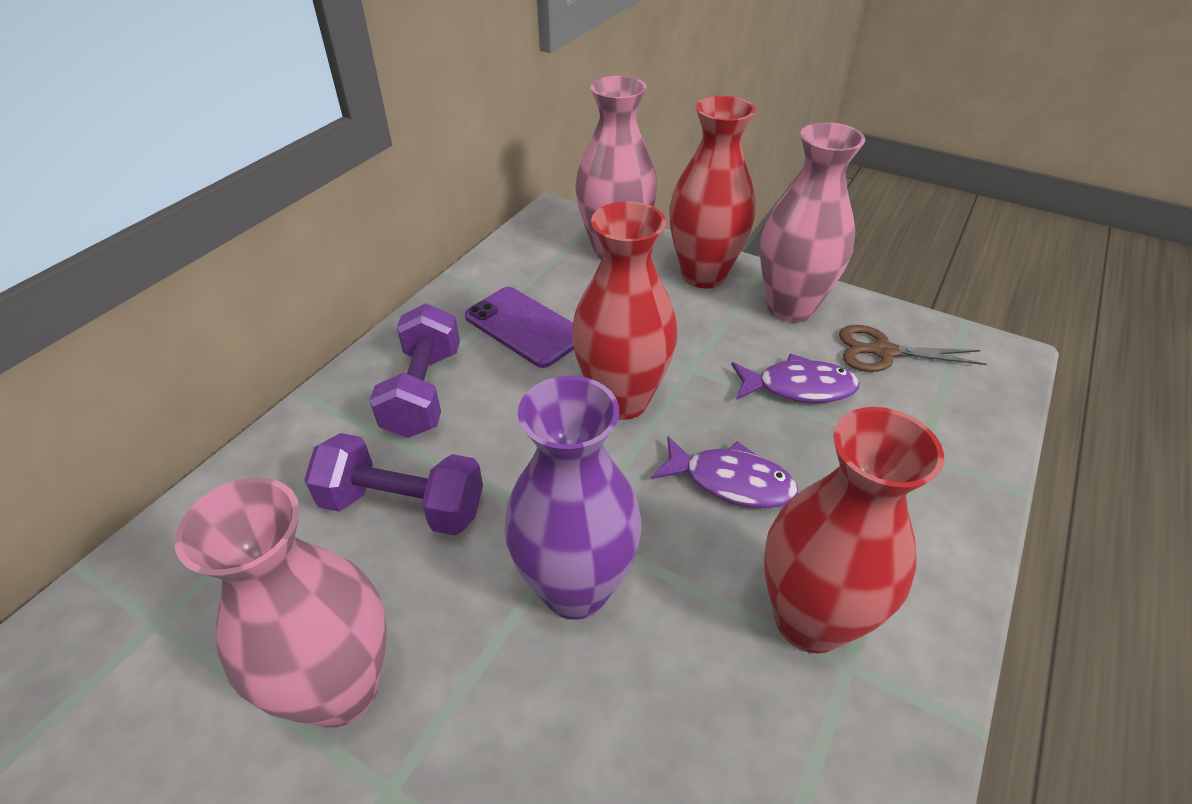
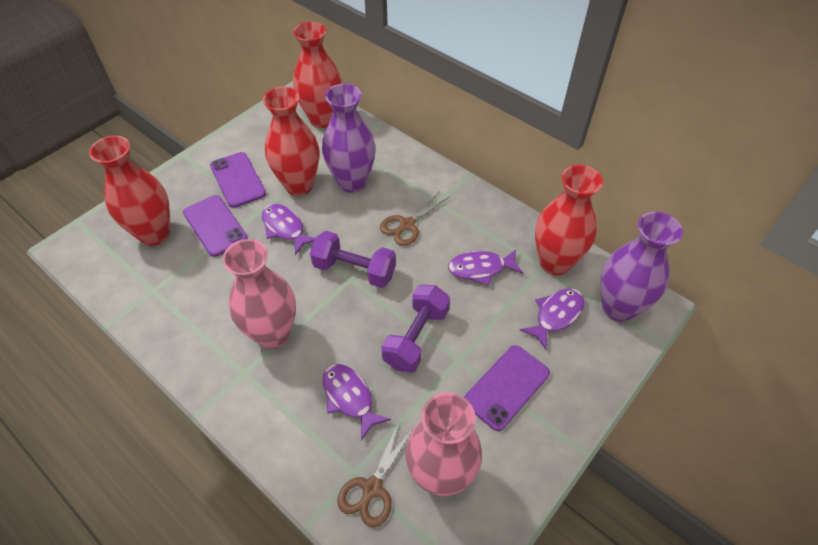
brown scissors: [839,325,987,372] = 1 -> [337,422,414,527] [380,191,449,246] = 2
pink vase: [174,478,387,727] [575,76,657,260] [760,122,865,322] = 3 -> [222,239,296,349] [406,392,482,496] = 2
purple fish: [651,436,798,509] [731,354,859,403] = 2 -> [262,204,315,255] [323,364,391,441] [448,249,523,285] [520,289,584,350] = 4
purple phone: [465,287,574,368] = 1 -> [183,195,248,257] [210,152,266,208] [464,345,550,431] = 3
purple vase: [504,376,642,620] = 1 -> [322,84,376,193] [601,212,683,322] = 2
red vase: [572,201,678,420] [669,96,756,288] [764,407,944,654] = 3 -> [89,136,170,246] [263,87,319,196] [293,22,342,128] [535,165,603,275] = 4

